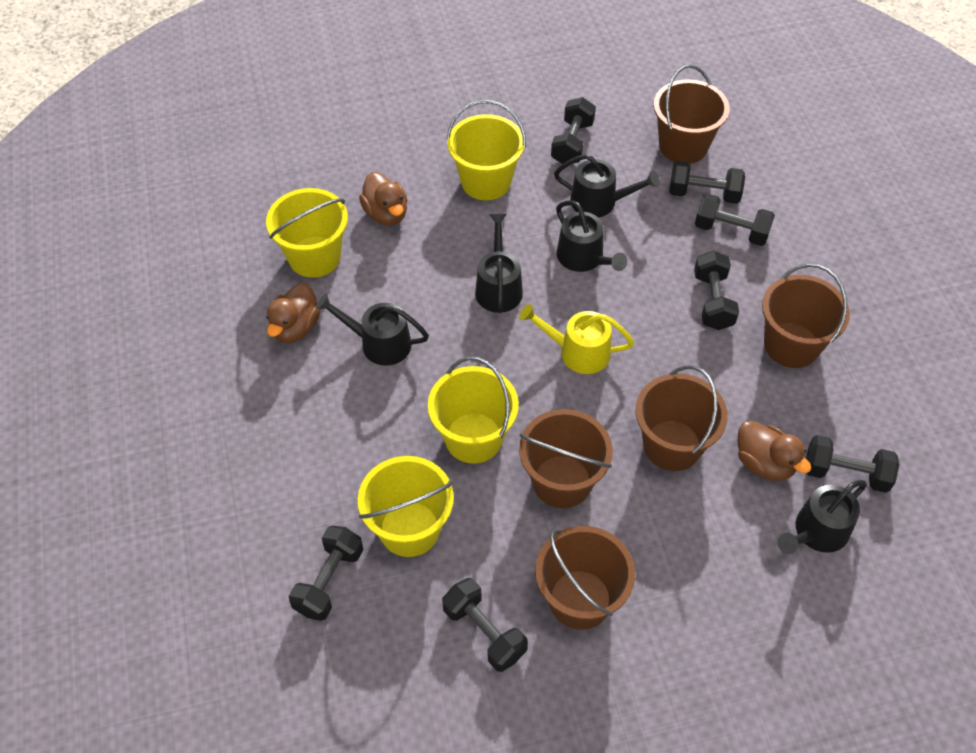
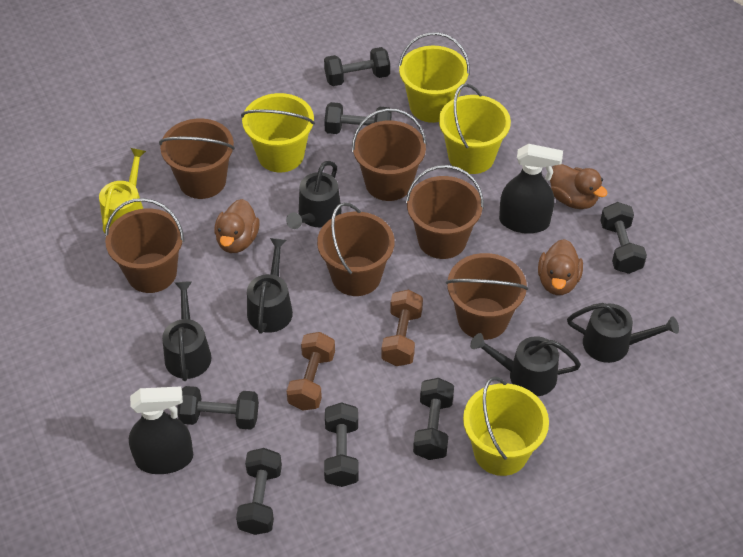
black spray bottle: none = 0 -> [129,386,193,474] [499,144,563,234] = 2
brown bucket: [519,409,613,508] [535,526,635,630] [636,365,728,471] [653,65,730,164] [762,264,850,368] = 5 -> [105,198,184,293] [159,118,235,199] [317,203,395,296] [352,108,427,201] [406,165,484,259] [446,253,528,340] = 6
brown dumbbell: none = 0 -> [287,332,335,410] [381,290,423,366] = 2

